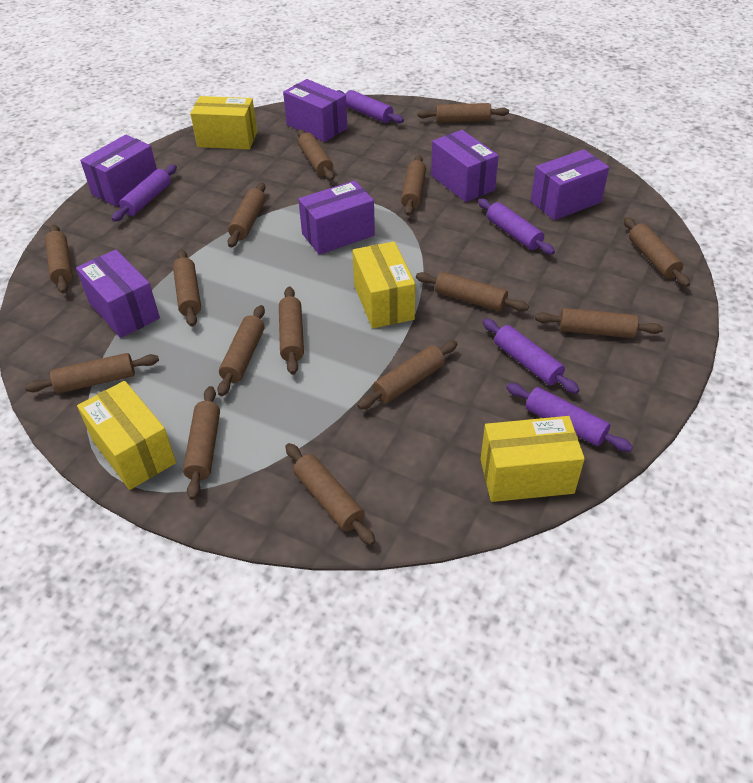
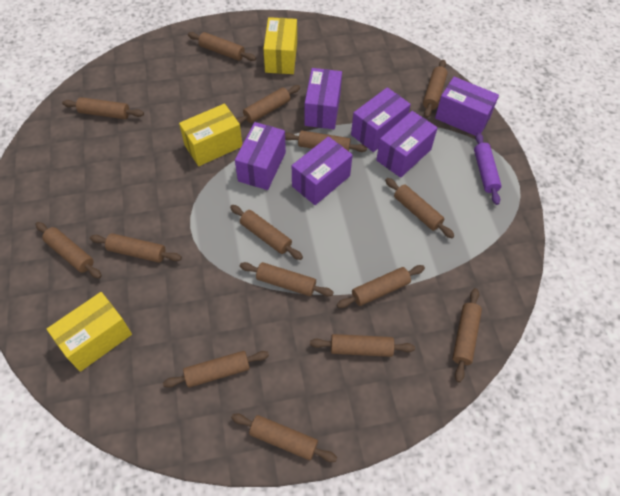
purple rolling pin: [112,165,177,222] [337,90,404,123] [478,199,555,255] [482,319,579,394] [506,383,633,452] = 5 -> [474,133,502,205] = 1
yellow box: [77,381,176,490] [190,96,257,149] [352,242,416,328] [480,416,585,502] = 4 -> [47,292,132,372] [179,103,242,166] [263,17,297,74] = 3

